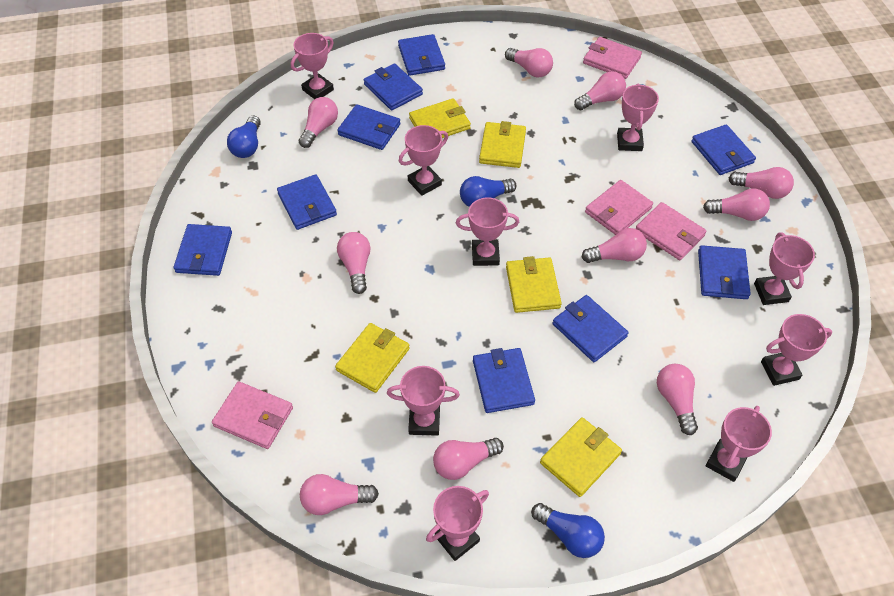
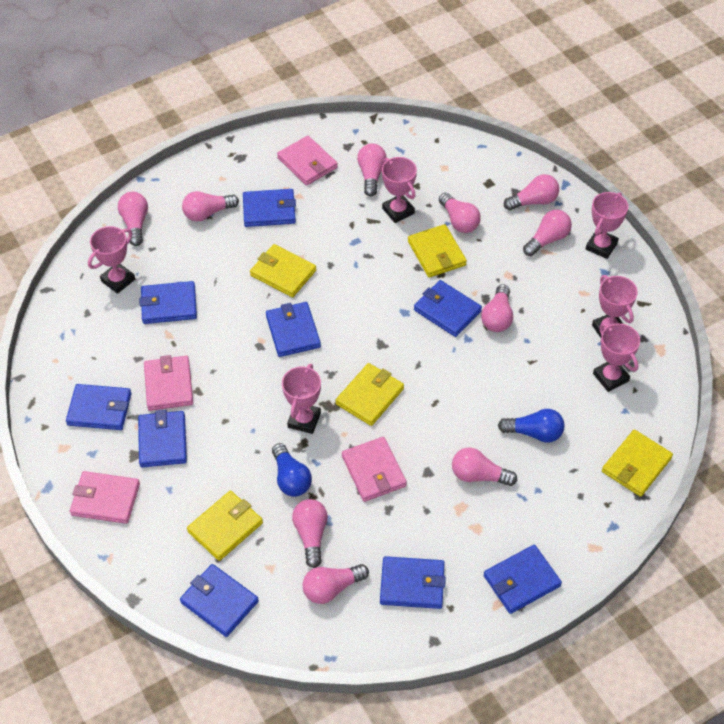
blue light bulb: [227,116,261,158] [460,176,517,207] [531,503,605,558] = 3 -> [272,443,312,497] [498,409,564,443] = 2
pink trophy: [291,33,334,99] [387,366,460,436] [399,125,448,196] [426,486,489,561] [456,197,519,266] [617,83,659,151] [706,406,772,482] [754,232,815,305] [761,314,832,386] = 9 -> [88,226,135,294] [282,364,321,434] [382,157,417,223] [586,192,628,259] [592,275,638,338] [593,323,640,392] = 6

